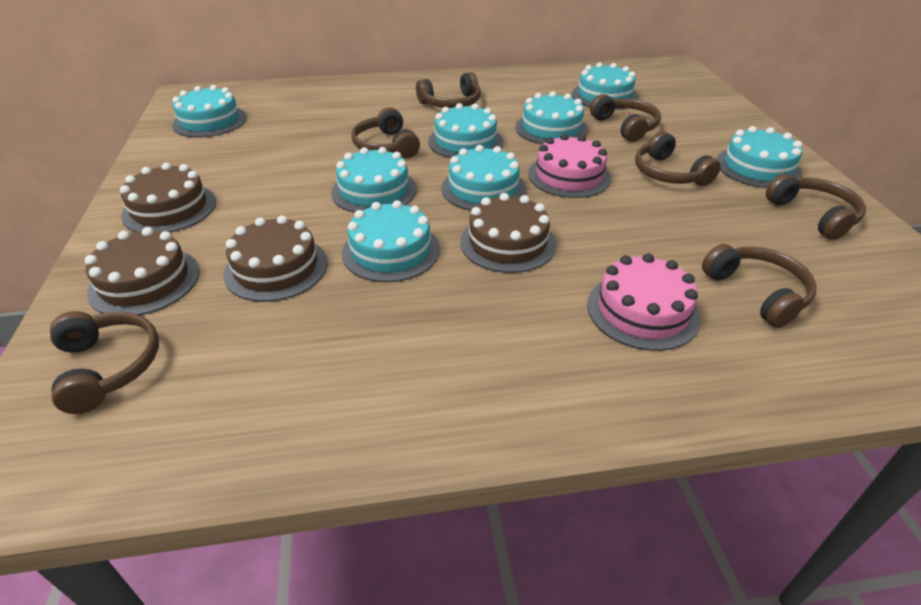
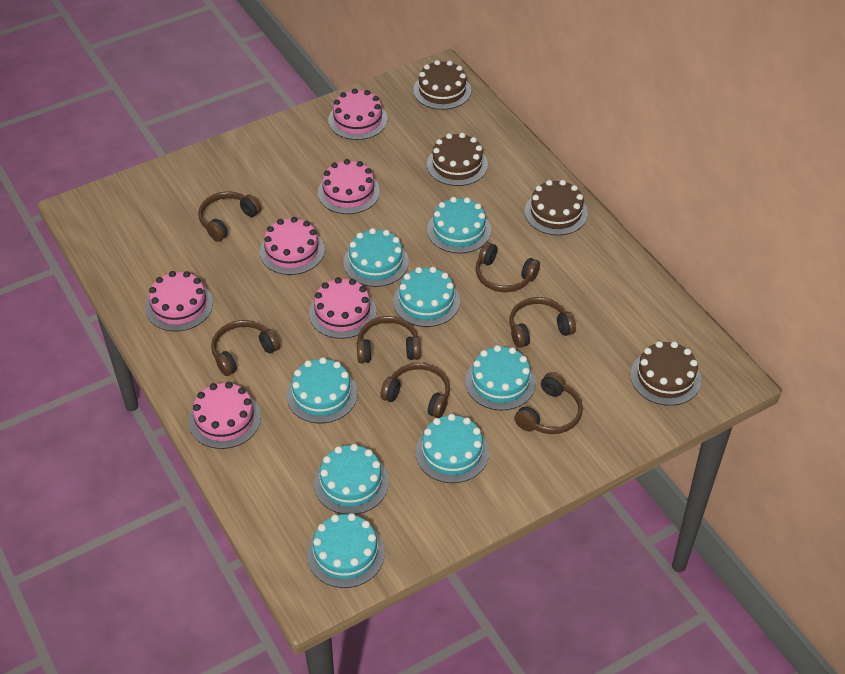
pink cake: [528,134,611,198] [587,253,701,351] = 2 -> [145,271,213,331] [189,382,261,449] [260,217,325,275] [309,277,376,339] [318,159,380,214] [328,89,388,140] = 6

